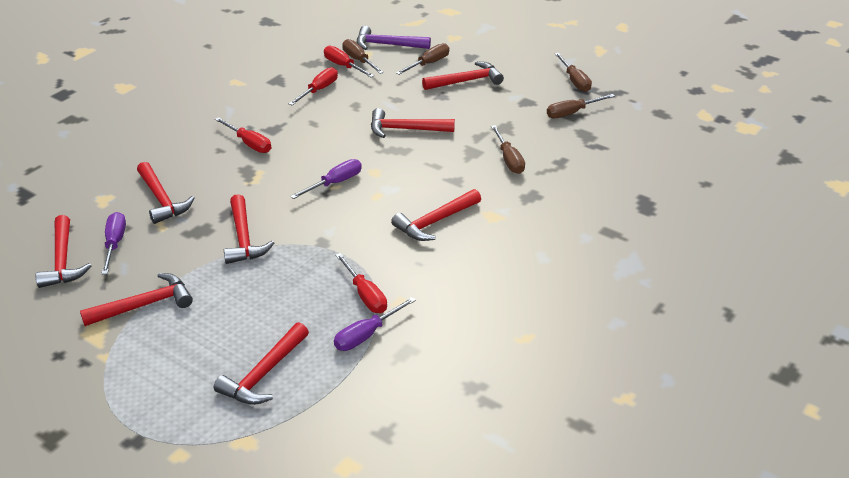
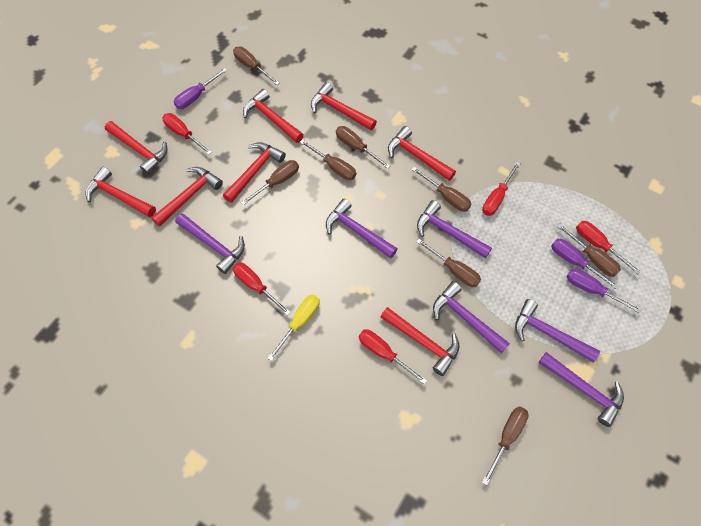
brown screwdriver: [342,39,384,74] [396,43,449,75] [491,125,525,174] [547,94,615,118] [555,53,592,92] = 5 -> [233,46,279,85] [240,160,299,205] [300,139,356,180] [336,126,390,169] [412,167,472,212] [416,239,481,287] [482,406,529,485] [557,223,621,277] = 8
purple hammer: [357,26,431,50] = 1 -> [175,213,245,274] [326,199,397,258] [417,200,492,258] [433,281,510,353] [515,299,600,362] [538,352,624,427] = 6
red screwdriver: [215,117,271,153] [289,67,338,105] [324,46,374,77] [335,253,387,313] = 4 -> [162,113,212,155] [233,263,291,316] [359,330,427,384] [482,162,521,216] [576,221,641,274] = 5
yellow screwdriver: none = 0 -> [267,295,320,361] = 1

